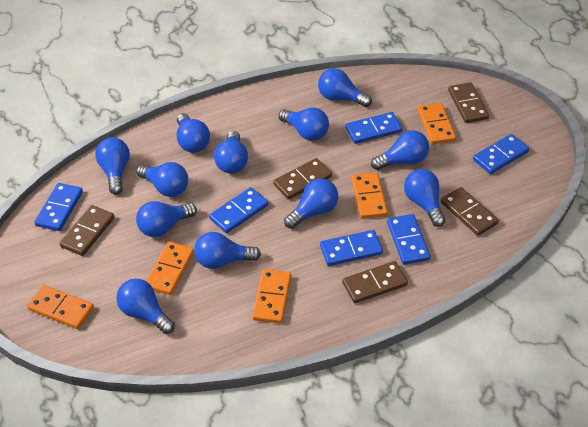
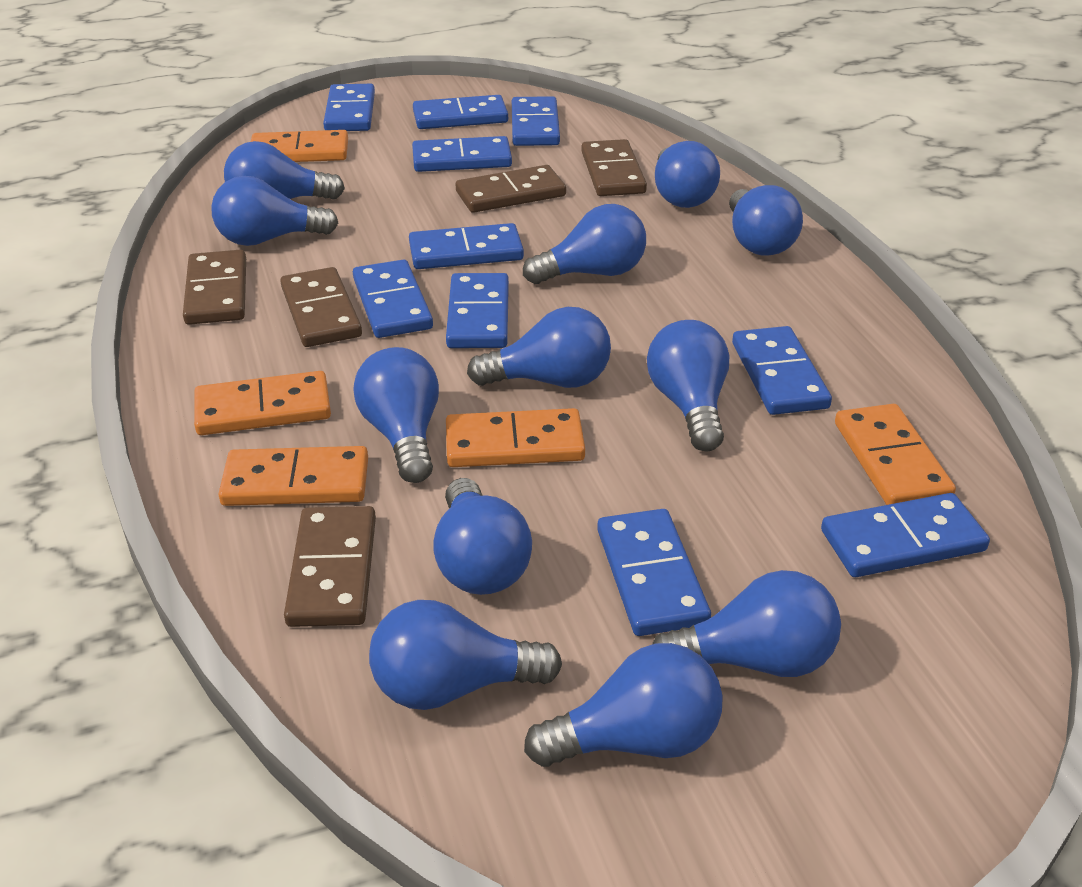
blue domino: [34,183,83,231] [209,187,268,233] [320,230,383,266] [345,112,402,144] [387,214,431,265] [473,134,529,174] = 6 -> [323,84,375,131] [353,259,433,338] [409,223,524,269] [412,136,512,172] [413,95,508,129] [446,273,509,348] [512,96,560,146] [597,509,711,636] [732,326,832,415] [821,493,990,577] = 10

